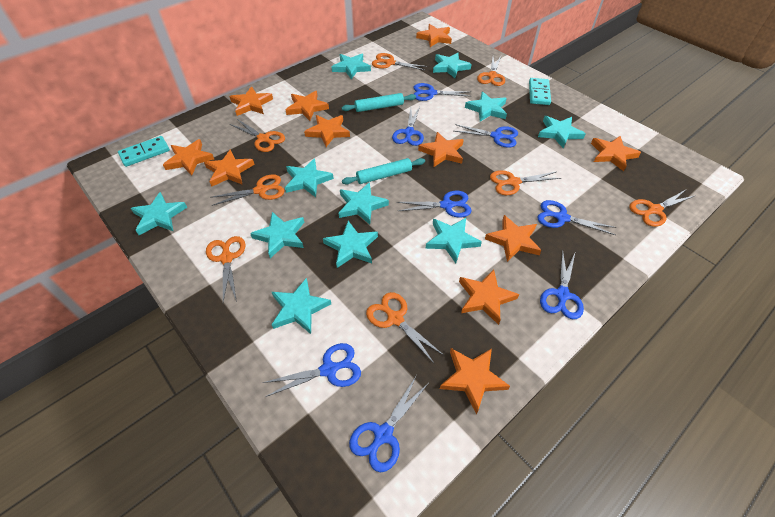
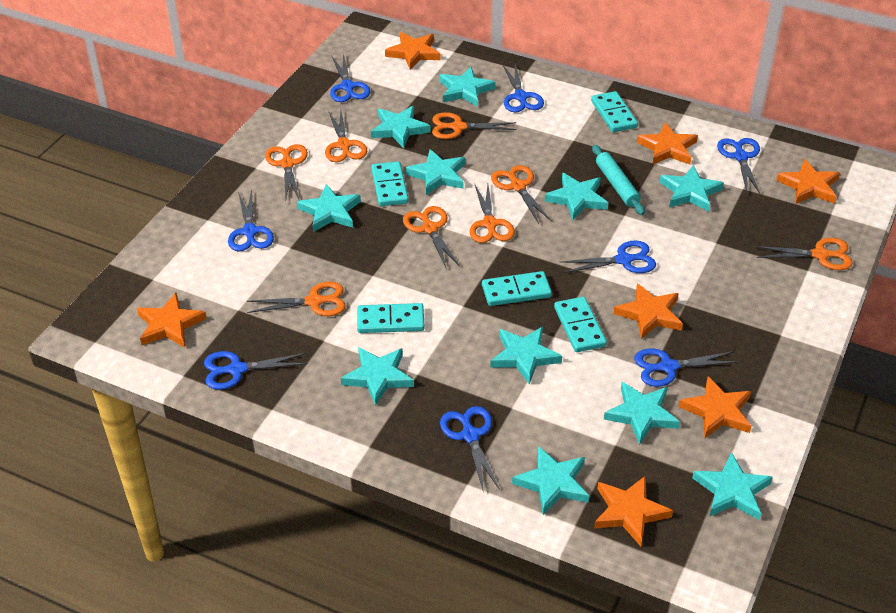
orange star: [163,139,214,175] [204,149,255,187] [229,86,273,116] [286,91,329,121] [304,115,350,147] [416,24,452,47] [418,132,464,167] [440,348,510,414] [459,269,519,325] [485,215,542,262] [591,136,641,171] = 11 -> [136,293,207,347] [385,32,441,70] [594,476,673,546] [614,283,683,339] [637,122,698,165] [678,376,751,438] [776,159,840,204] = 7
turquoise domino: [118,136,170,167] [529,78,551,105] = 2 -> [357,303,425,333] [371,161,409,206] [482,271,552,306] [554,297,607,352] [591,91,638,132] = 5
turquoise rolling pin: [342,93,416,112] [342,158,425,184] = 2 -> [592,145,645,215] = 1

